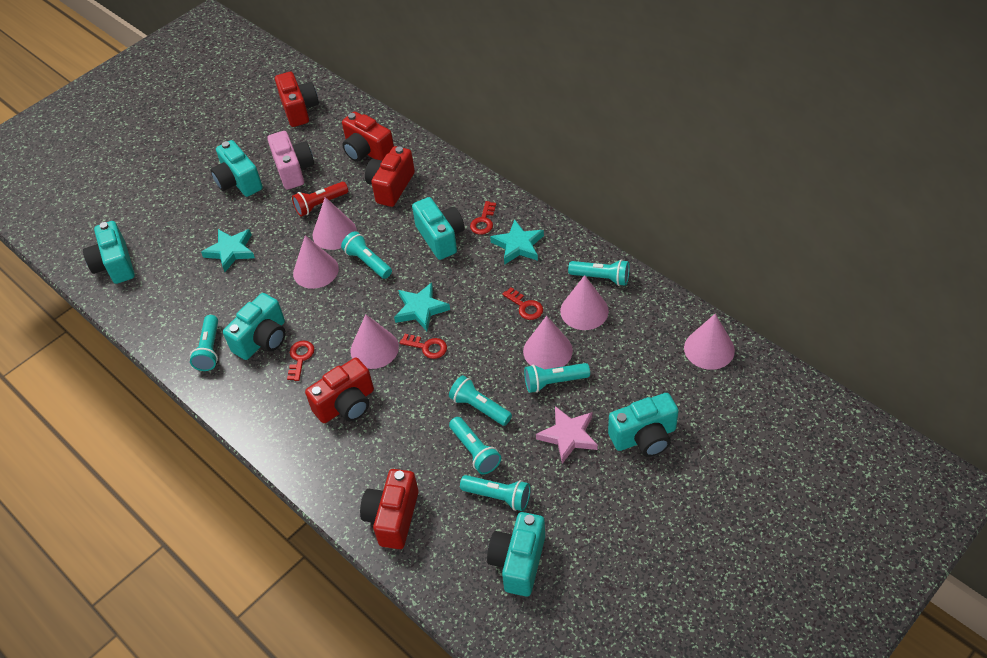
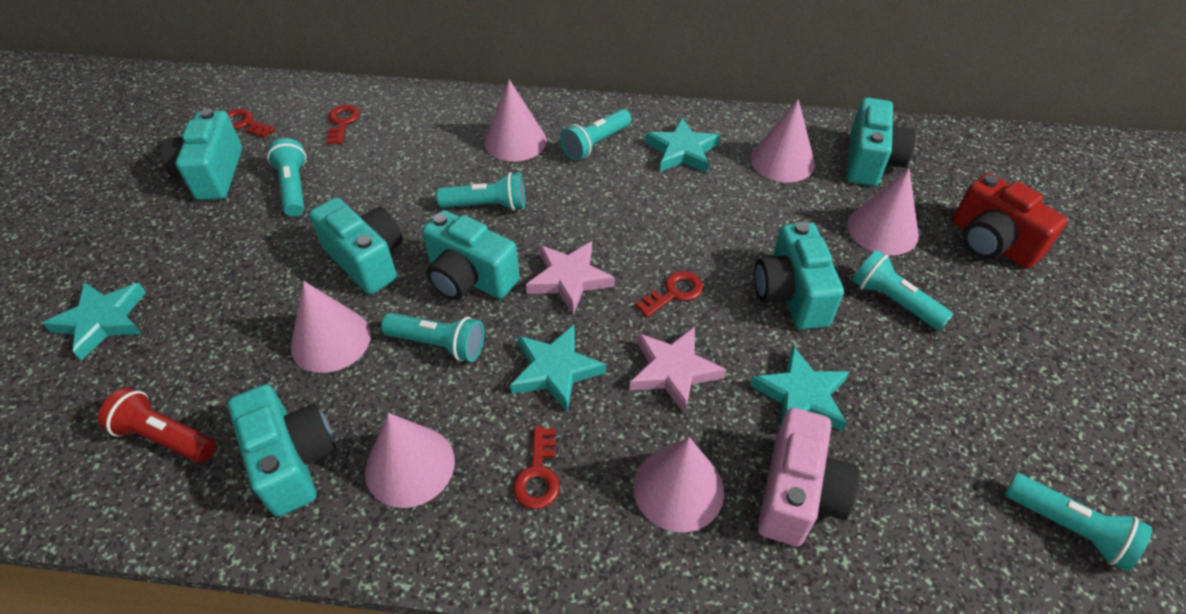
pink star: [536,406,598,464] = 1 -> [526,241,615,315] [630,327,727,414] = 2
red camera: [275,72,319,127] [305,358,374,423] [342,111,394,162] [360,469,419,549] [365,146,415,207] = 5 -> [952,173,1068,269] = 1
turquoise flashlight: [190,315,218,371] [341,231,392,279] [449,375,512,426] [449,417,501,474] [460,475,531,511] [524,363,590,393] [568,259,630,286] = 7 -> [267,138,307,216] [381,313,484,362] [436,172,525,211] [560,109,631,161] [852,250,953,331] [1005,473,1152,571] = 6
turquoise star: [201,229,255,272] [394,282,450,331] [490,219,544,265] = 3 -> [42,282,146,361] [510,325,606,413] [645,118,720,173] [750,346,849,431] = 4

